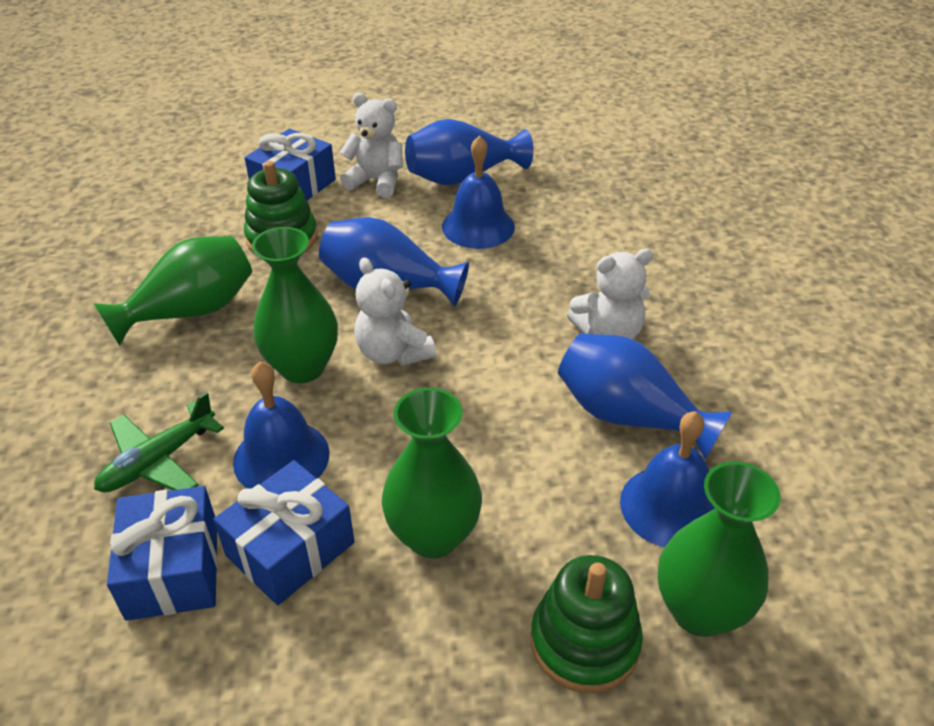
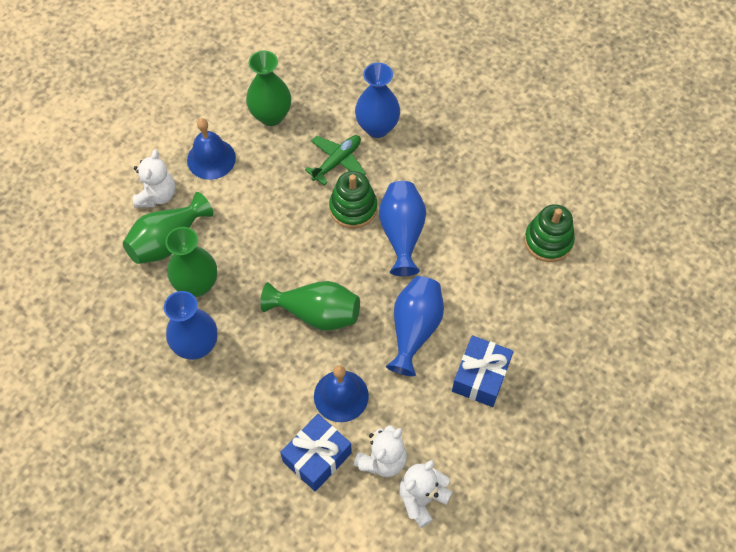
blue bell: [233,362,330,489] [442,135,515,249] [620,411,715,547] = 3 -> [187,118,236,180] [314,365,369,422] = 2
blue gift: [107,486,218,621] [214,460,355,605] [245,129,336,201] = 3 -> [280,414,352,492] [452,335,514,407] = 2
blue vase: [319,217,469,307] [405,119,534,185] [558,333,733,459] = 3 -> [164,291,217,360] [355,63,400,138] [379,181,426,276] [386,276,444,376] = 4

